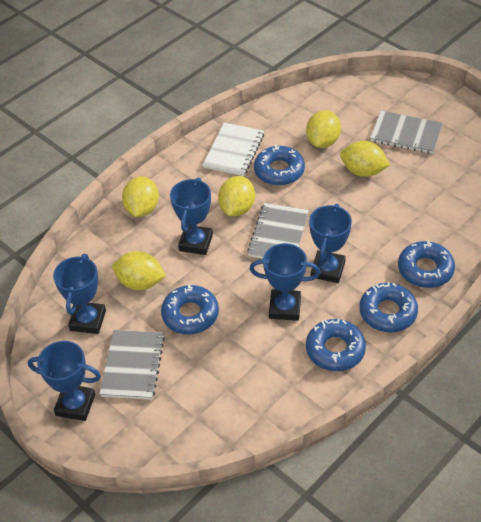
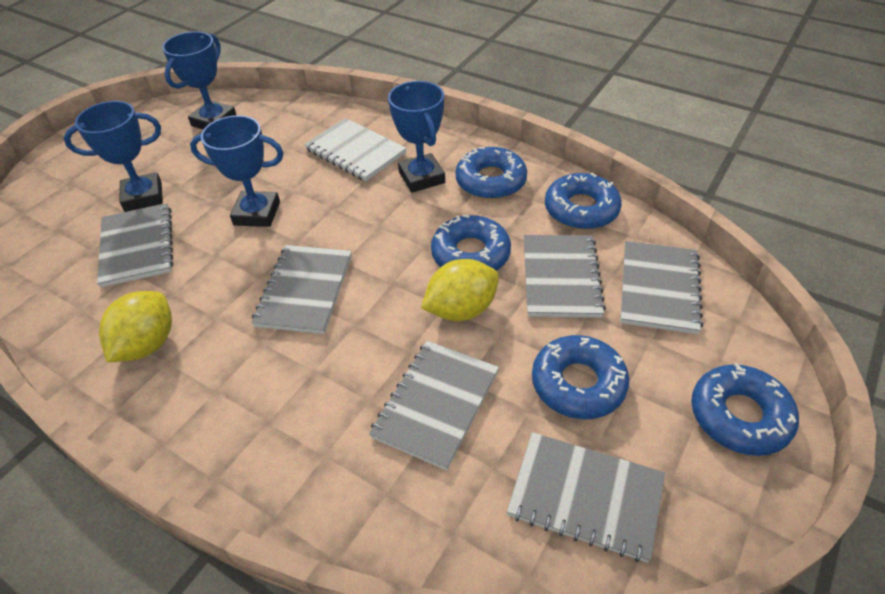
blue trophy: [28,341,101,421] [53,254,106,334] [170,178,213,255] [249,243,321,321] [309,204,352,283] = 5 -> [64,101,163,212] [162,31,236,130] [190,115,283,227] [388,81,445,193] = 4
grey notebook: [100,330,165,400] [247,203,309,259] [370,111,443,154] = 3 -> [97,203,173,287] [251,245,352,334] [369,341,499,470] [507,432,665,563] [524,235,606,318] [620,241,703,334] = 6
yellow lemon: [112,251,166,290] [122,176,159,217] [218,176,255,216] [306,110,341,148] [340,141,390,177] = 5 -> [99,291,172,362] [421,259,499,321] = 2

